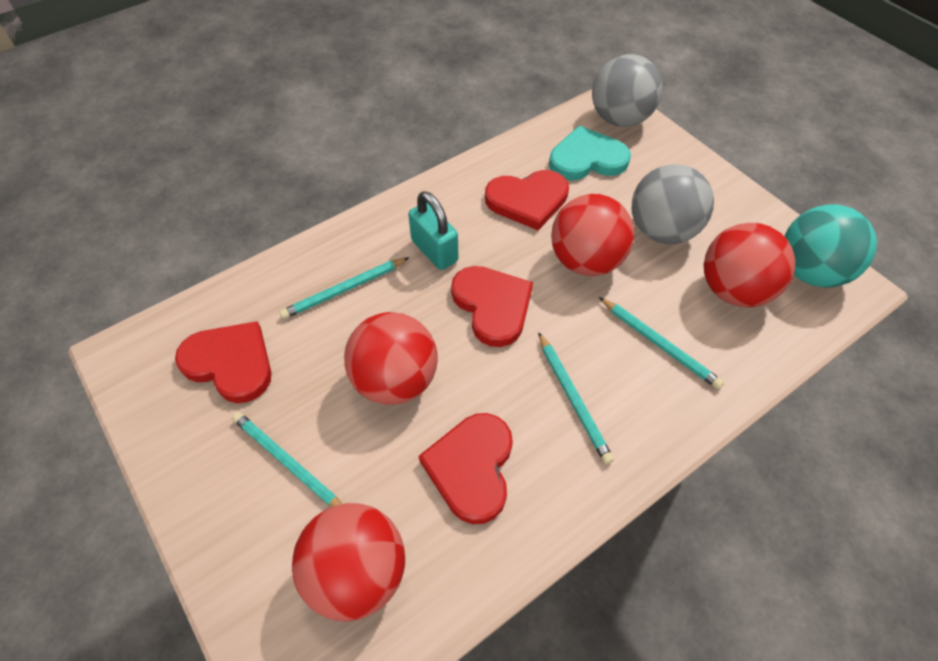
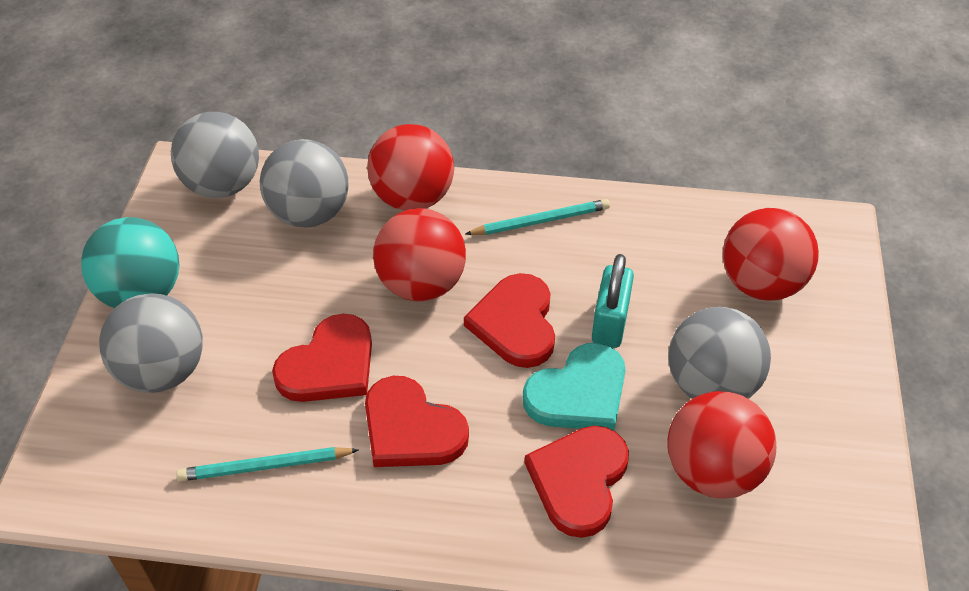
grey ball: [592,54,662,127] [632,164,714,244] = 2 -> [99,293,203,393] [171,112,259,198] [260,139,348,228] [668,307,771,399] = 4
turquoise pencil: [232,412,342,507] [279,257,409,319] [538,332,614,464] [599,297,724,389] = 4 -> [176,447,358,481] [465,199,610,235] = 2

